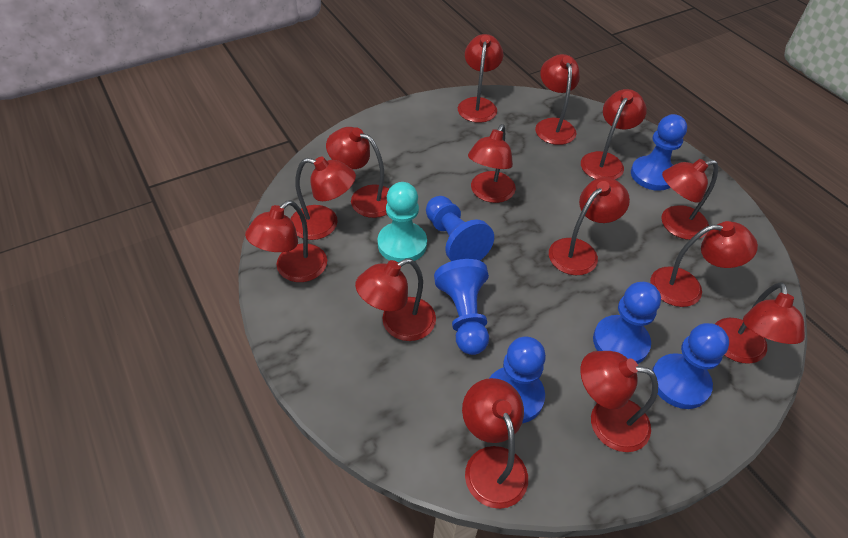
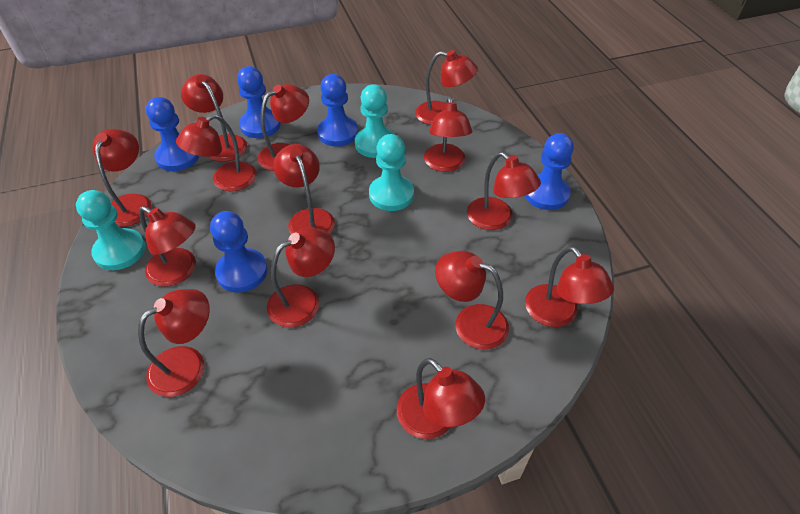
blue pawn: [426,196,494,261] [434,259,489,355] [489,337,546,423] [593,282,661,364] [631,114,687,191] [652,323,729,409] = 6 -> [146,97,199,171] [210,211,268,292] [237,66,281,138] [317,74,358,147] [525,133,574,210] = 5
turquoise pawn: [378,182,427,262] = 1 -> [76,190,145,270] [355,85,395,158] [369,134,414,211] = 3

